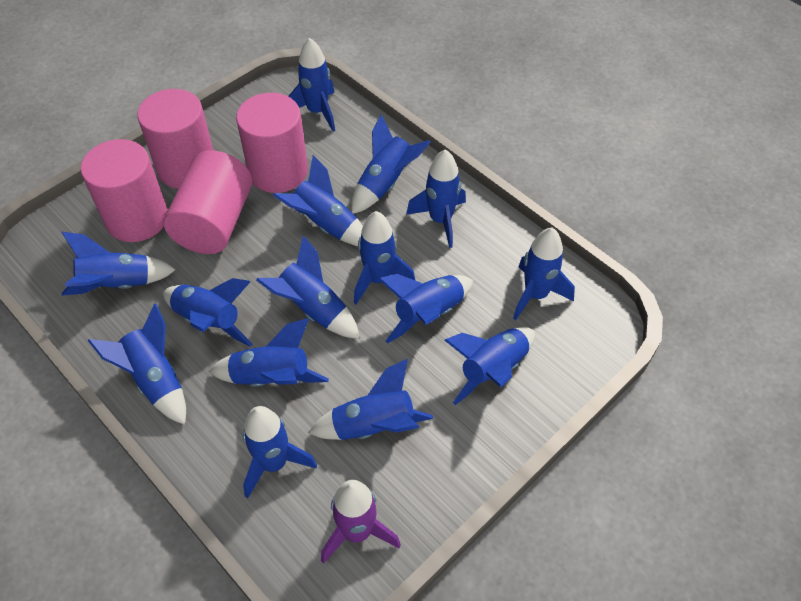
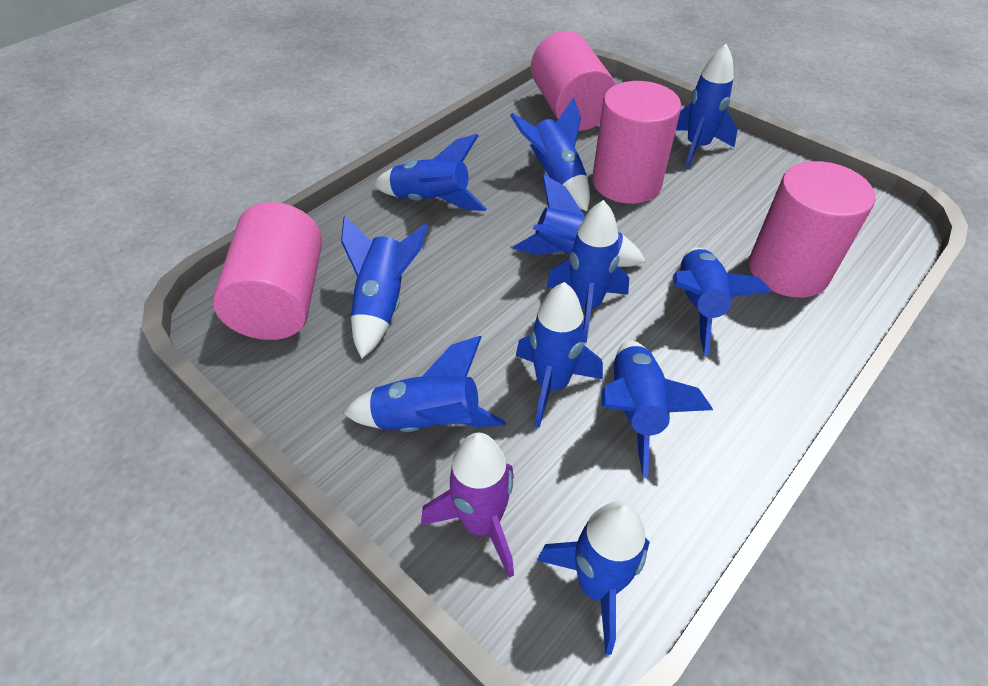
blue rocket: [62,232,176,296] [88,304,186,425] [163,278,253,347] [209,318,329,387] [243,406,317,498] [256,236,360,339] [273,155,363,246] [288,38,335,132] [308,359,433,440] [351,114,431,214] [354,211,416,305] [379,274,473,343] [406,149,466,248] [444,327,535,405] [513,228,575,320] = 15 -> [341,216,428,358] [343,336,506,432] [373,134,487,211] [510,97,590,211] [513,174,646,267] [516,282,603,428] [537,501,650,655] [546,200,629,343] [602,340,713,477] [673,248,771,355] [676,43,738,168] = 11

